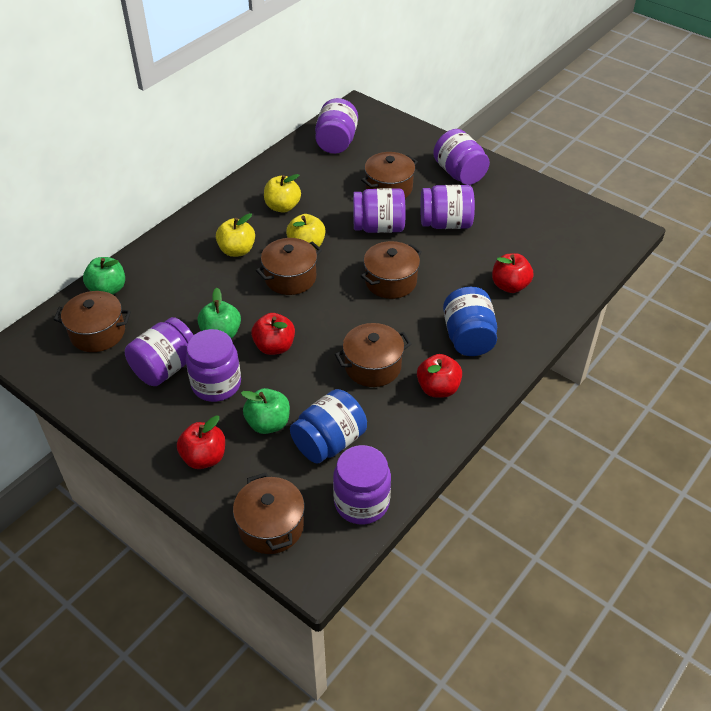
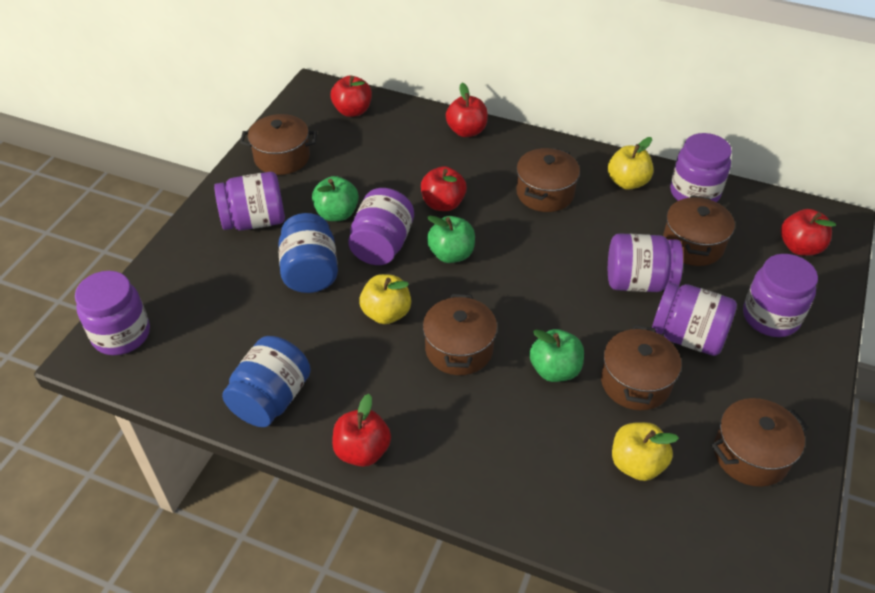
red apple: [177,415,225,469] [251,313,295,355] [417,354,462,398] [492,253,534,293] = 4 -> [331,76,372,117] [332,394,391,467] [421,166,467,211] [446,83,488,137] [781,209,836,256] = 5

